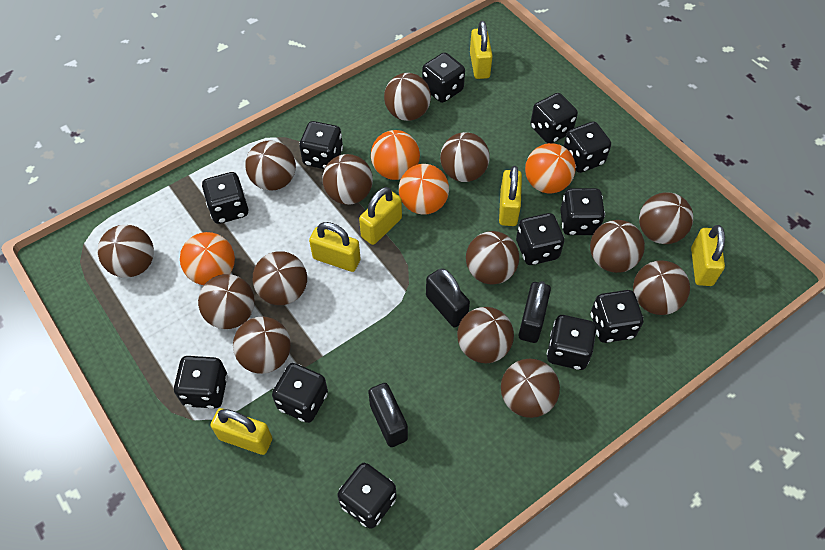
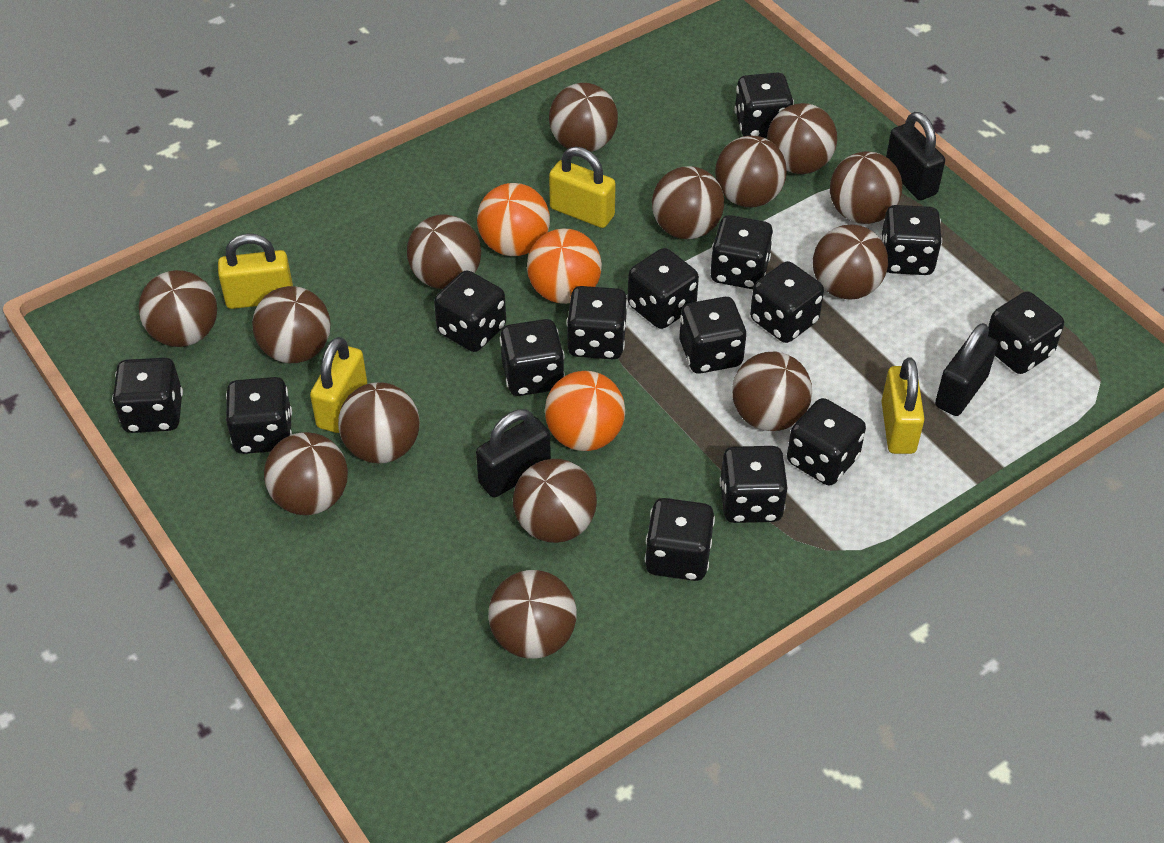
black dice: [174,356,228,409] [202,172,248,224] [272,363,328,423] [299,121,343,169] [337,463,397,529] [422,52,465,103] [516,213,564,265] [530,93,578,143] [547,315,597,370] [560,188,605,235] [563,121,611,173] [591,290,643,343] = 12 -> [112,358,183,433] [226,377,292,454] [434,270,506,352] [500,319,565,396] [566,286,628,359] [628,248,699,329] [645,498,715,581] [680,297,747,374] [710,215,773,289] [719,446,788,523] [734,72,794,138] [750,261,824,343] [787,398,866,486] [880,205,942,275] [988,292,1064,374] = 15
orange ball: [180,232,235,285] [371,130,420,180] [399,164,449,215] [525,143,576,194] = 4 -> [477,183,550,256] [527,229,602,304] [545,371,625,451] = 3
yellow padlock: [211,408,272,455] [309,222,361,272] [359,187,402,245] [470,21,493,79] [499,166,522,226] [691,225,725,286] = 6 -> [218,234,293,309] [310,337,367,433] [549,147,616,228] [882,358,925,454] = 4

